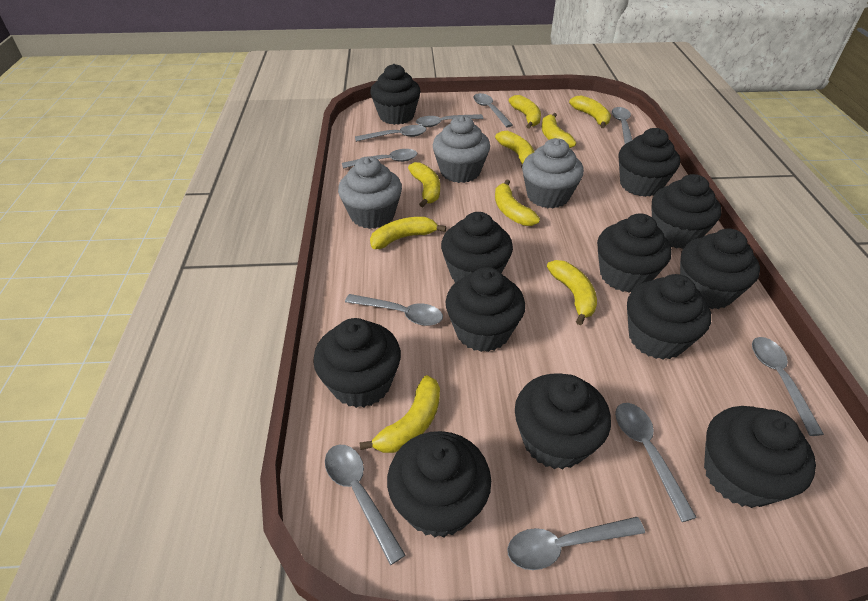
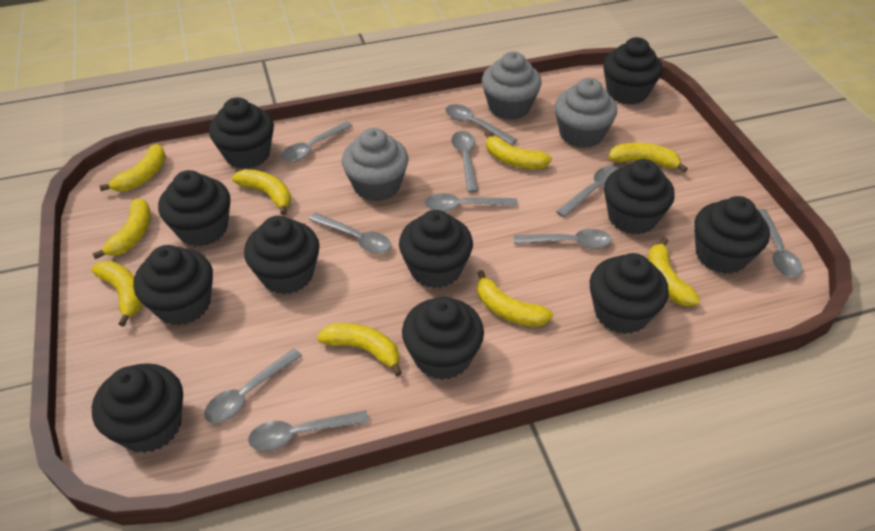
black cupcake: [313,318,401,408] [370,64,421,125] [387,431,491,538] [441,212,513,282] [445,267,525,352] [515,374,611,469] [597,213,672,293] [618,128,680,197] [627,274,711,360] [651,174,722,249] [680,229,760,309] [704,406,816,508] = 12 -> [92,363,183,453] [133,245,213,325] [158,170,230,247] [209,97,274,169] [244,216,319,295] [399,210,473,288] [402,297,484,380] [590,253,669,334] [603,37,663,105] [604,159,675,235] [694,196,770,274] = 11

